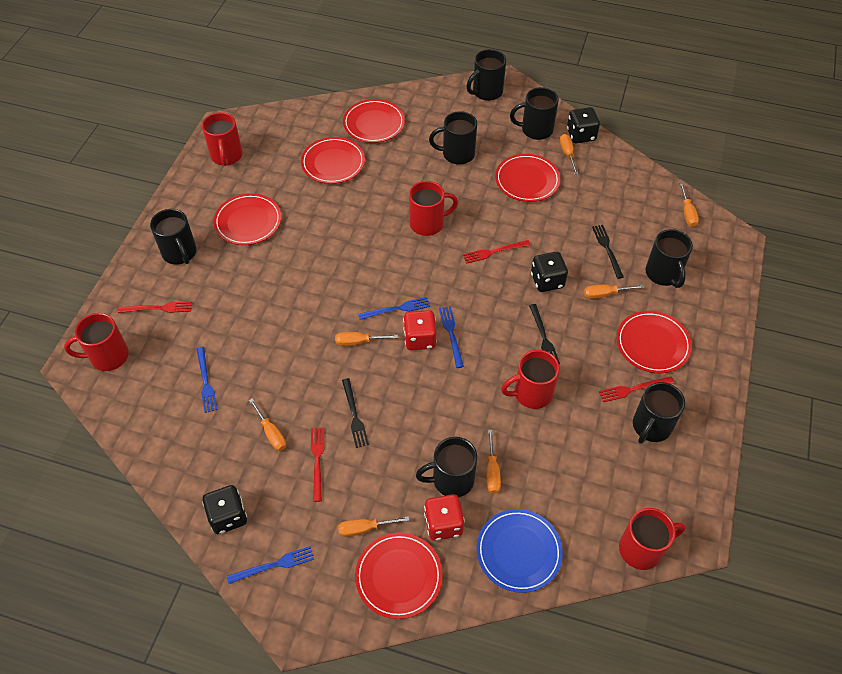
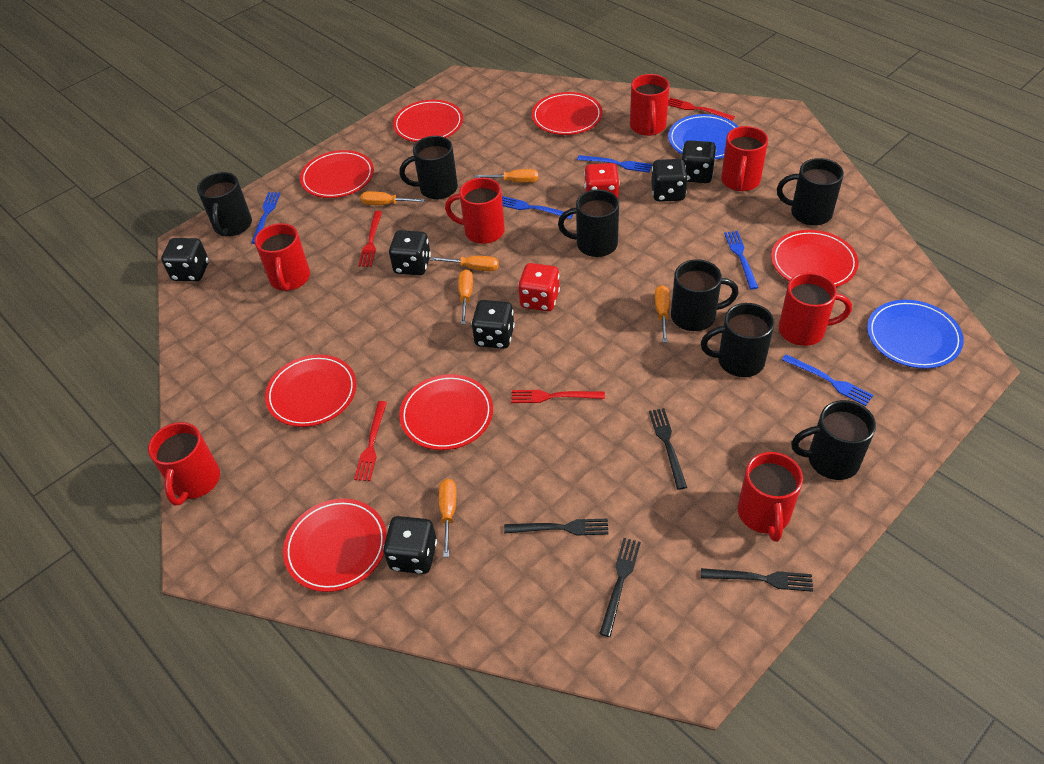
black dice: [202,485,247,534] [531,252,568,292] [567,107,600,143] = 3 -> [161,238,209,281] [383,516,437,574] [389,230,431,275] [471,300,515,349] [651,159,688,202] [682,140,716,183] = 6
black fork: [342,378,369,448] [529,304,560,364] [592,225,624,279] = 3 -> [504,519,608,535] [599,538,641,637] [649,408,687,490] [701,568,813,592] = 4
blue fork: [197,347,218,413] [227,546,314,584] [358,297,430,320] [439,306,464,368] = 4 -> [251,192,280,244] [502,196,573,219] [577,155,652,173] [724,231,758,289] [782,354,873,406] = 5
blue plate: [476,509,563,593] = 1 -> [668,114,738,159] [867,300,964,369] = 2
orange screwdriver: [249,398,286,451] [335,332,398,346] [338,516,410,537] [486,430,501,494] [560,134,578,175] [584,285,644,299] [679,182,699,227] = 7 -> [360,191,425,205] [430,256,499,271] [439,479,456,557] [458,269,473,324] [475,169,538,183] [655,285,670,343] = 6
red mug: [64,313,129,371] [202,112,242,166] [409,181,458,236] [501,350,560,409] [619,508,686,570] = 5 -> [148,422,220,505] [255,223,310,291] [445,178,505,244] [630,74,669,136] [721,126,768,191] [738,452,803,542] [779,272,852,346] = 7
red plate: [213,193,281,245] [301,137,365,184] [343,99,405,143] [355,533,443,619] [495,154,561,202] [617,311,692,373] = 6 -> [265,354,357,427] [283,499,387,592] [300,150,374,198] [393,100,463,142] [399,374,493,450] [532,92,603,135] [771,230,859,287] = 7

